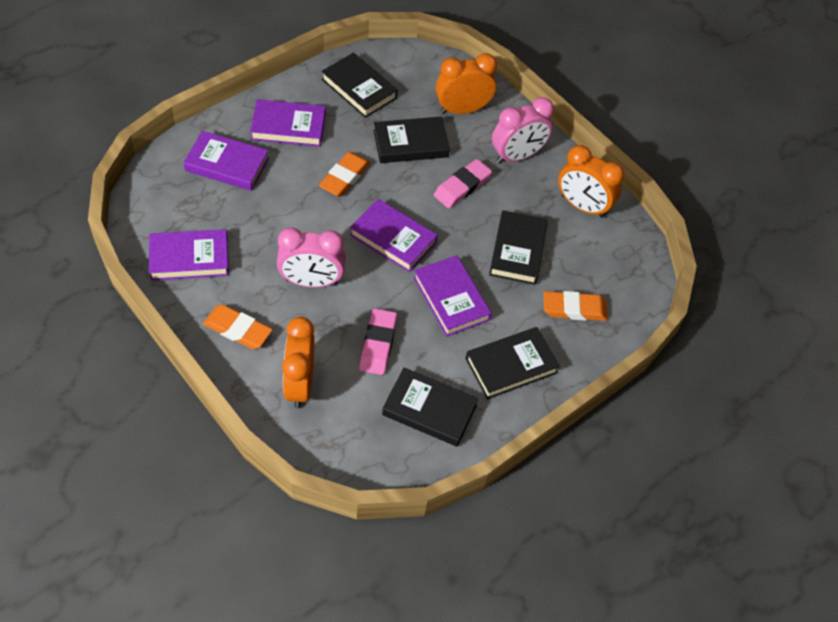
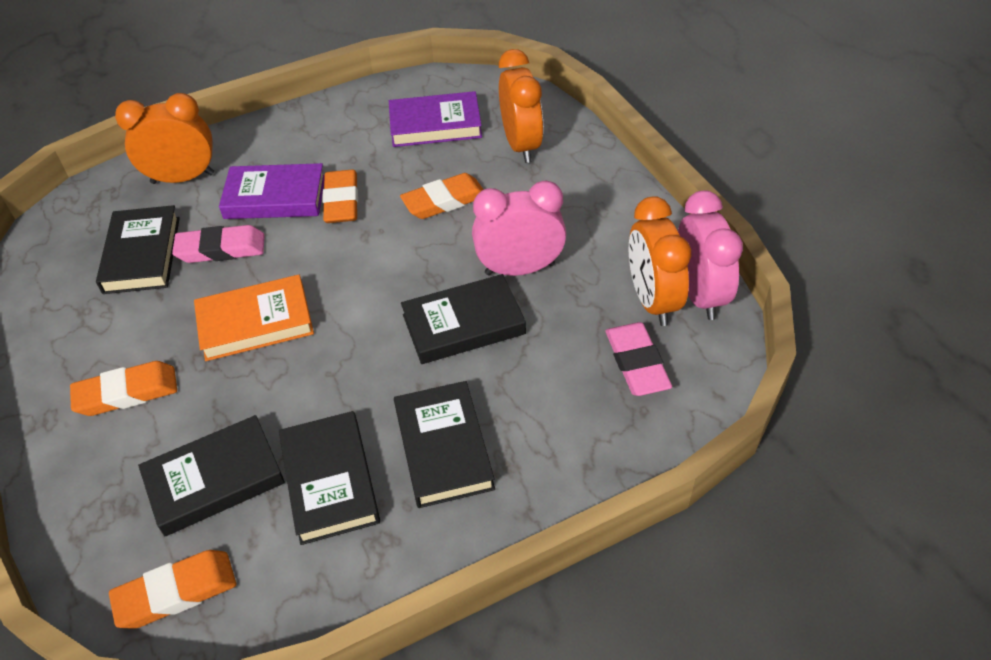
orange book: none = 0 -> [194,275,314,361] = 1
orange eraser: [203,304,272,349] [319,152,370,197] [543,291,608,321] = 3 -> [70,361,177,416] [109,550,236,629] [322,170,358,223] [400,173,484,219] = 4
purple book: [149,229,229,281] [183,131,269,191] [250,99,326,147] [350,199,438,272] [413,255,492,337] = 5 -> [219,163,325,219] [389,91,482,147] = 2

